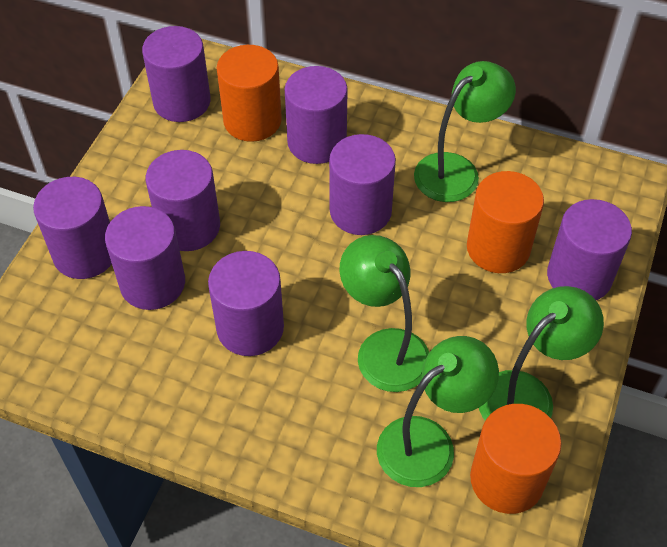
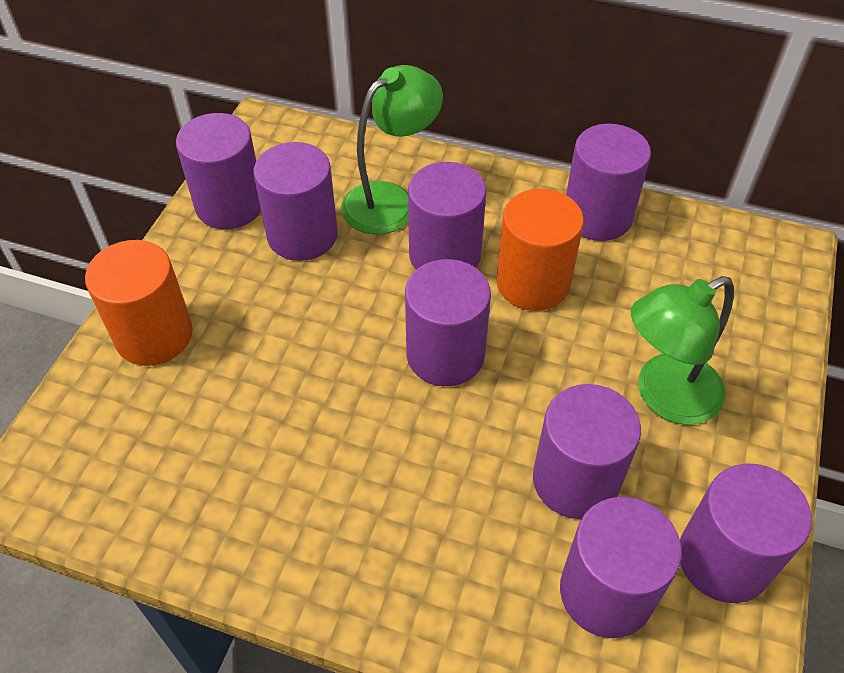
green lamp: [339,235,429,392] [377,336,499,487] [414,61,516,202] [479,286,604,420] = 4 -> [341,65,443,235] [631,276,734,425] = 2
orange cylinder: [217,45,282,142] [467,171,544,273] [470,404,561,514] = 3 -> [85,240,193,366] [496,189,584,311] = 2

